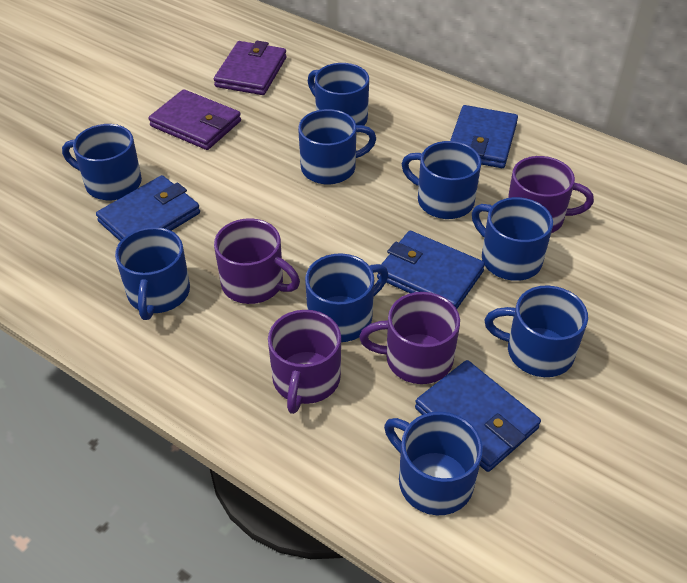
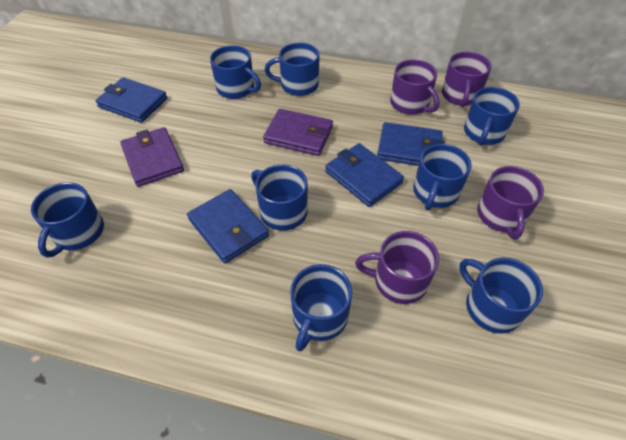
blue mug: [62,124,142,200] [115,227,190,320] [298,109,376,185] [305,253,388,342] [308,63,369,126] [384,412,483,515] [401,141,481,219] [472,197,553,281] [484,285,588,377] = 9 -> [31,182,104,258] [210,45,261,99] [251,164,308,231] [265,43,320,96] [290,264,352,351] [413,144,472,210] [459,258,543,334] [464,87,520,146] = 8

